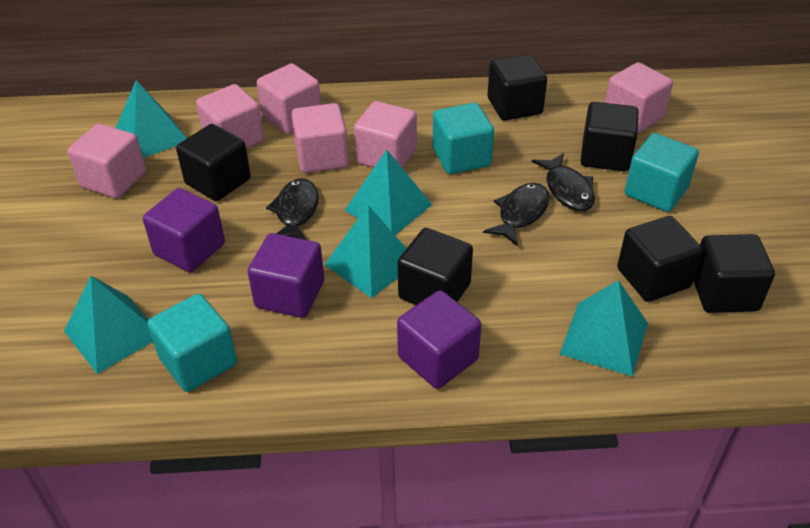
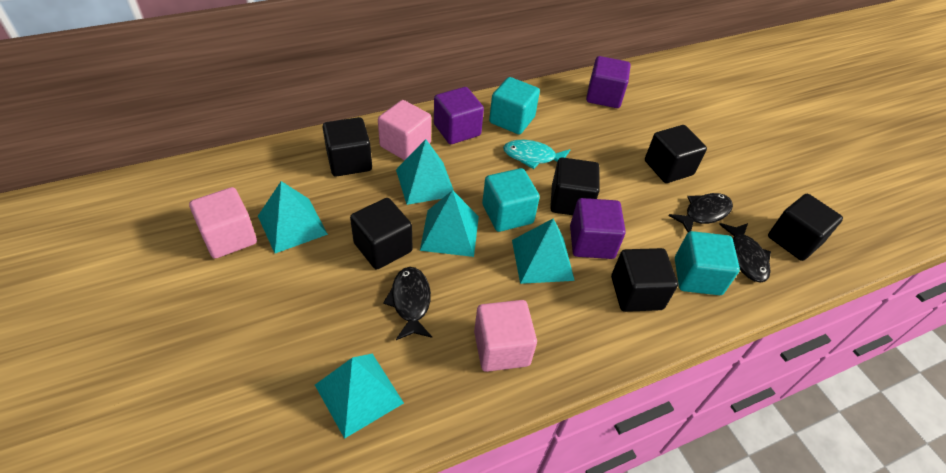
pink cube: [67,124,146,199] [196,84,264,149] [257,63,321,134] [291,103,349,173] [354,101,417,168] [605,62,673,133] = 6 -> [189,187,257,259] [378,100,431,160] [474,300,537,372] = 3
turquoise fish: none = 0 -> [503,140,571,169] = 1

